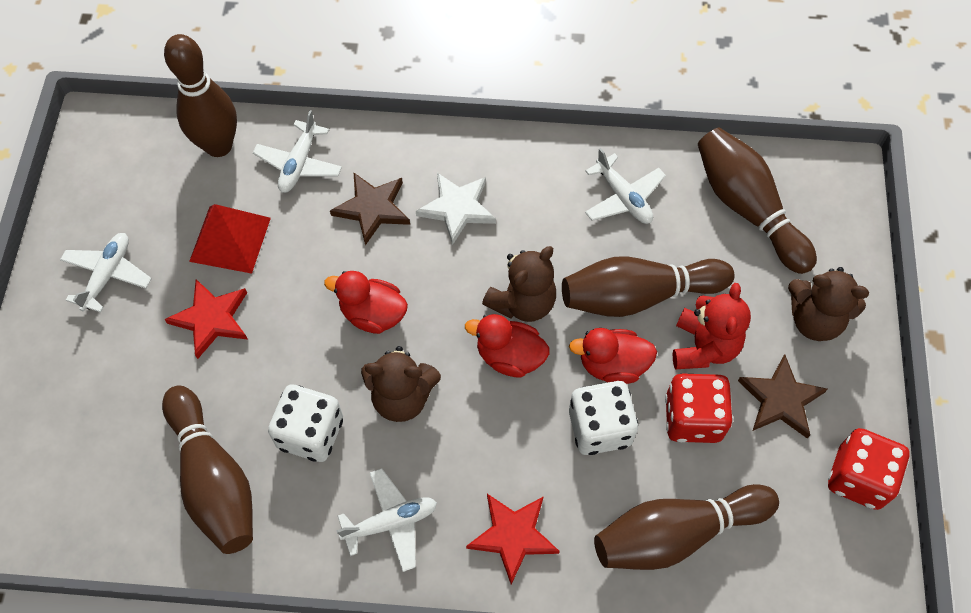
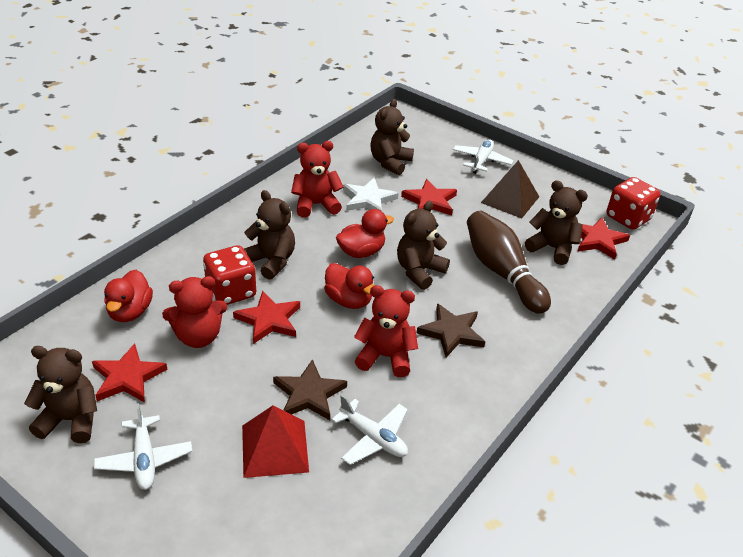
brown bowling pin: [162,386,253,554] [164,34,237,157] [562,256,734,317] [594,484,779,570] [698,128,817,274] = 5 -> [467,211,551,314] = 1
brown pyramid: none = 0 -> [481,160,539,218] = 1
brown teddy bear: [361,346,441,422] [482,246,556,322] [788,267,869,341] = 3 -> [24,346,97,443] [244,190,295,280] [371,99,414,175] [397,201,450,290] [525,180,588,265] = 5
red star: [164,279,248,359] [466,494,560,585] = 2 -> [92,343,168,403] [233,290,300,344] [401,179,457,215] [577,217,630,260] = 4
red teddy bear: [673,283,751,369] = 1 -> [162,276,227,348] [291,141,343,218] [354,285,418,377] = 3
white dice: [268,384,343,462] [569,381,638,455] = 2 -> none = 0
white plane: [60,233,152,313] [253,110,342,193] [336,468,437,572] [585,148,666,224] = 4 -> [94,403,192,490] [331,395,408,465] [453,139,513,174] = 3

